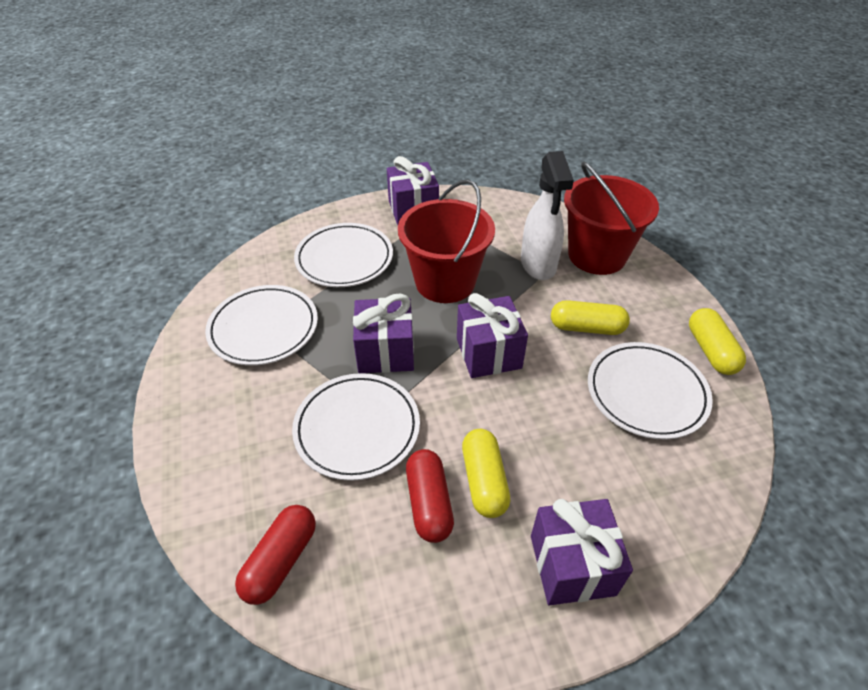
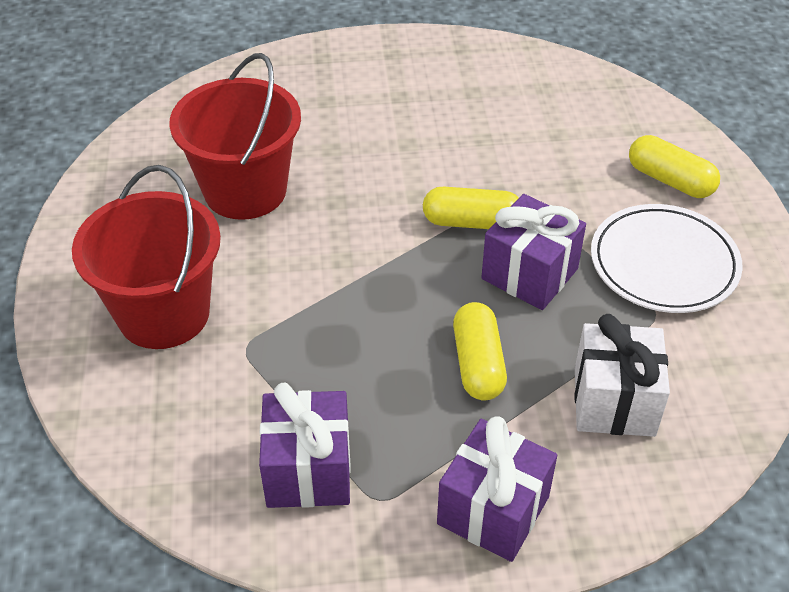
purple gift: [353,293,414,373] [387,156,439,225] [457,293,528,378] [531,499,633,605] = 4 -> [259,383,351,508] [437,416,557,562] [481,194,586,310] = 3
red capsule: [235,505,316,605] [406,449,454,543] = 2 -> none = 0
white gift: none = 0 -> [574,314,670,437] = 1
white plate: [205,285,318,366] [292,373,420,481] [294,223,393,287] [588,342,713,440] = 4 -> [591,204,743,313] = 1
white spray bottle: [521,151,574,280] = 1 -> none = 0

